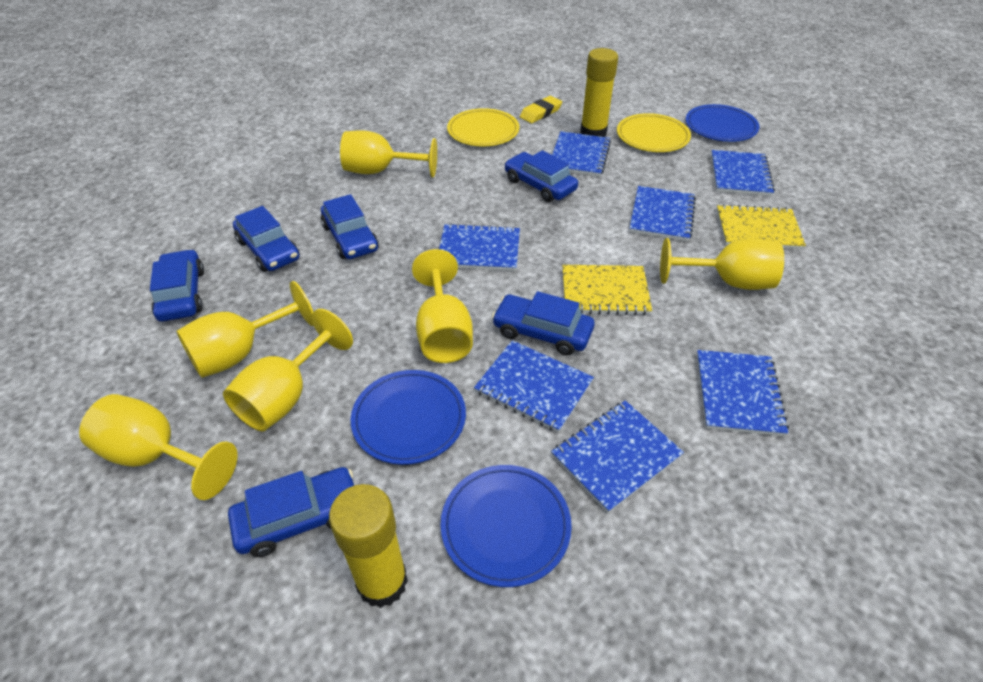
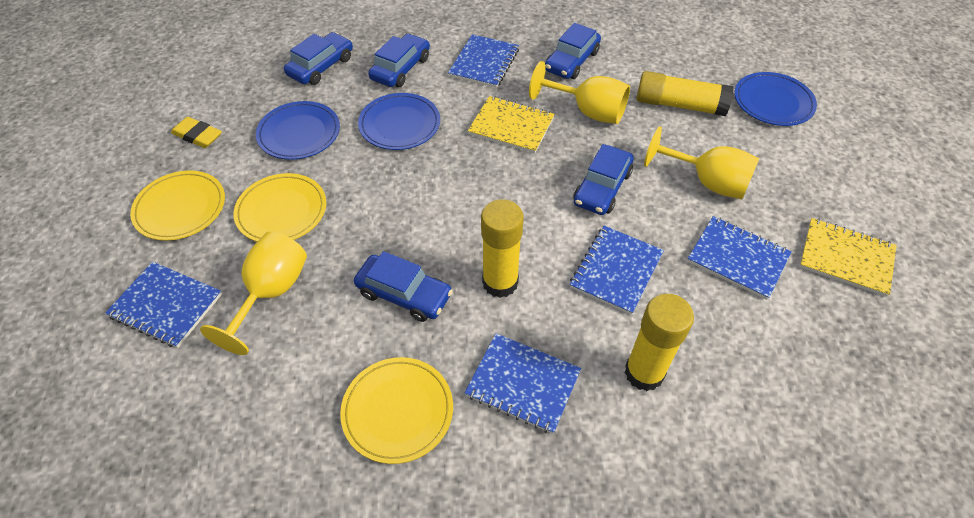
blue car: [150,249,204,322] [228,467,354,557] [233,206,300,272] [321,194,379,259] [492,291,595,355] [504,150,578,202] = 6 -> [284,32,353,85] [354,251,453,322] [368,34,430,87] [545,23,601,79] [573,144,634,215] = 5
blue notebook: [439,223,520,271] [474,340,594,433] [551,400,684,513] [552,131,611,177] [629,186,696,241] [697,350,789,436] [711,150,775,196] = 7 -> [105,262,222,348] [448,34,519,88] [465,333,581,434] [570,226,664,315] [687,216,792,300] = 5
yellow glue stick: [329,484,408,608] [580,48,618,137] = 2 -> [481,199,523,298] [625,294,694,391] [637,71,734,116] = 3
yellow goblet: [79,394,238,500] [176,281,314,378] [223,309,353,431] [340,130,437,178] [412,249,473,363] [660,238,784,290] = 6 -> [200,232,307,355] [529,61,630,124] [644,126,759,199] = 3
yellow plate: [447,108,519,147] [617,113,691,152] = 2 -> [130,171,225,241] [233,173,326,242] [340,357,453,464] = 3

